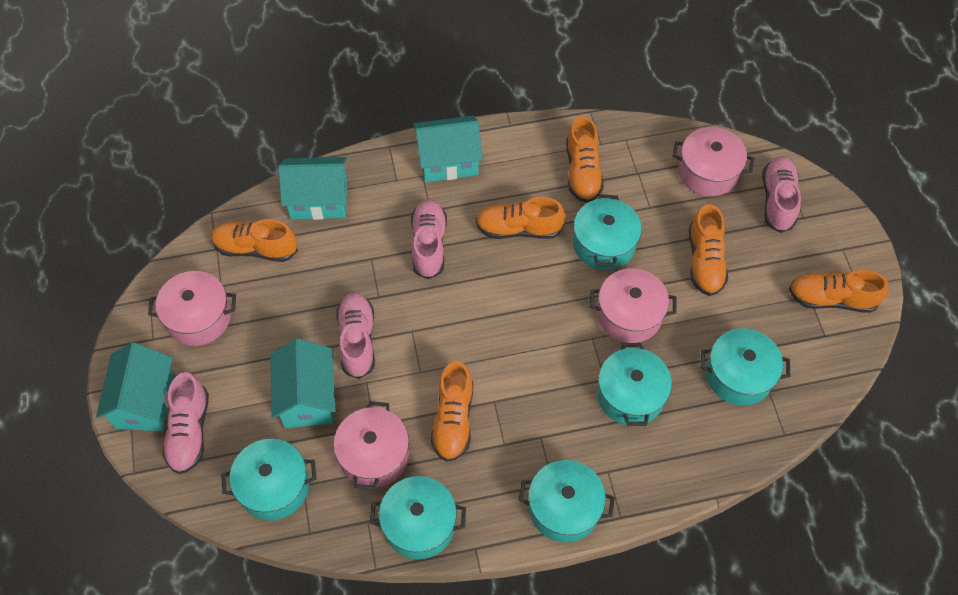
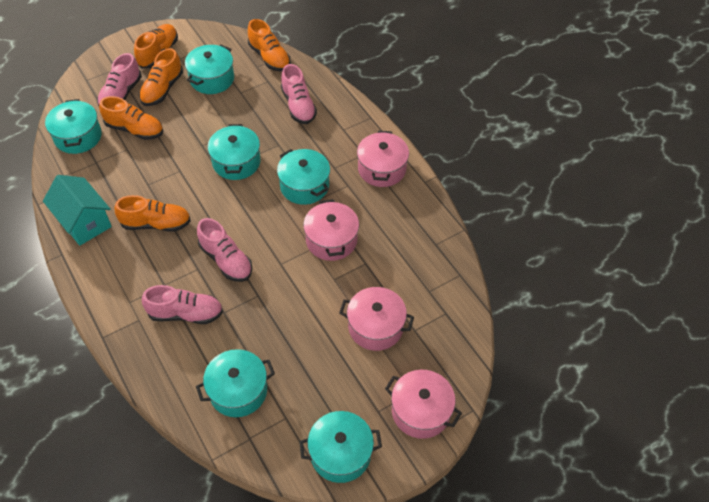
orange shoe: [211,219,298,262] [431,361,473,462] [476,197,565,239] [566,116,604,203] [689,204,728,296] [789,270,889,313] = 6 -> [99,96,163,140] [114,195,191,232] [134,24,178,69] [139,48,183,106] [248,19,290,72] = 5
turquoise house: [96,343,174,431] [270,338,336,428] [278,157,347,220] [413,116,483,182] = 4 -> [43,175,112,246] = 1

